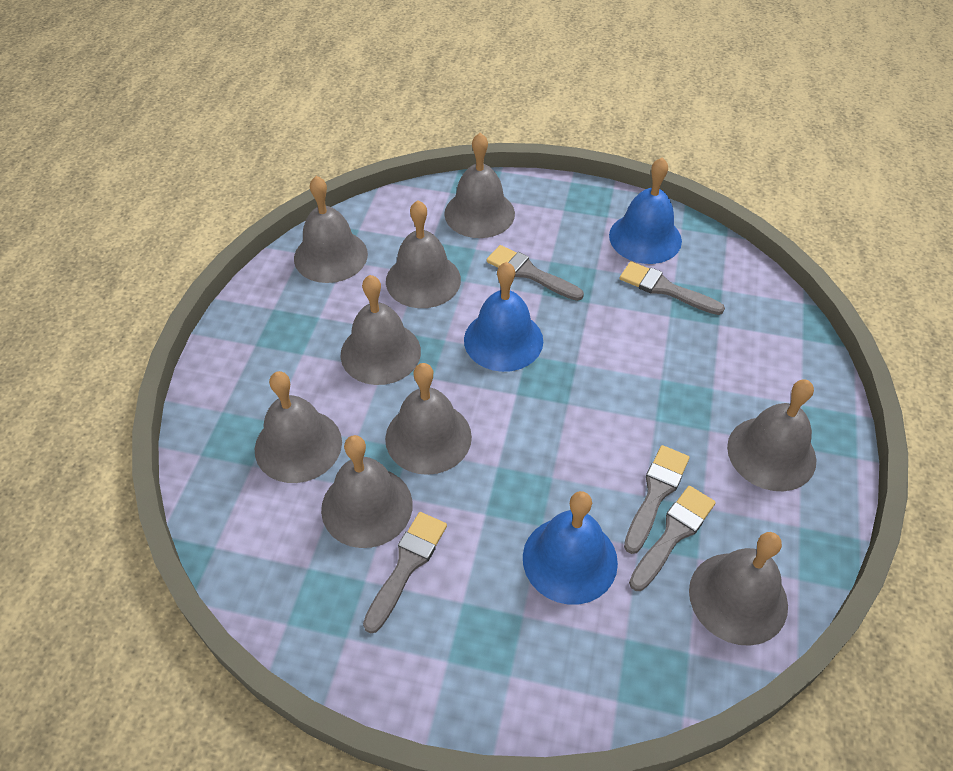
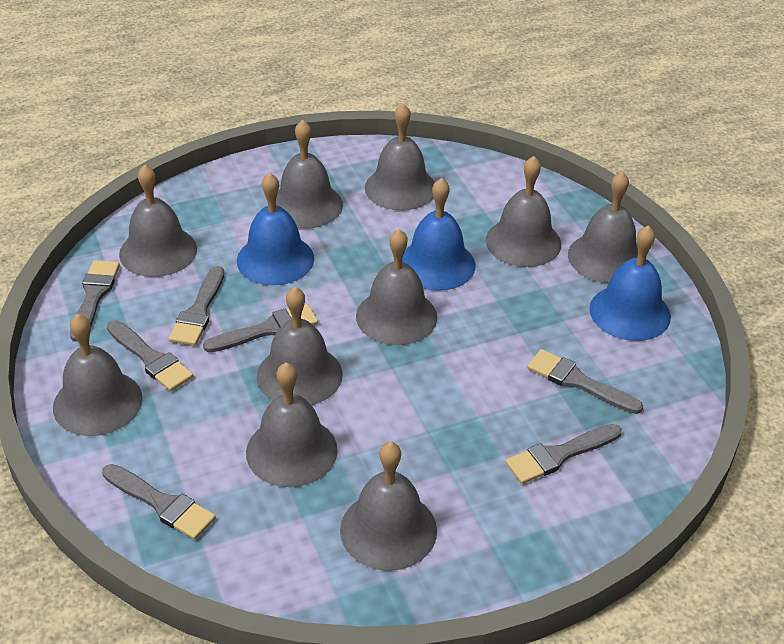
grey bell: [255,371,342,483] [294,176,368,283] [321,435,413,548] [341,275,421,385] [385,363,472,475] [386,200,461,308] [444,133,515,238] [689,532,788,646] [727,379,816,491] = 9 -> [53,314,143,436] [119,164,197,277] [246,362,338,487] [257,287,343,405] [276,120,343,229] [340,442,437,571] [356,229,437,345] [365,103,435,211] [486,156,561,267] [568,171,638,283] = 10
grey brush: [363,512,447,634] [486,245,584,301] [620,261,725,315] [624,445,690,554] [629,486,716,591] = 5 -> [70,260,120,342] [102,464,216,540] [107,320,193,391] [169,266,224,346] [203,304,318,352] [505,424,622,484] [527,349,643,414] = 7

